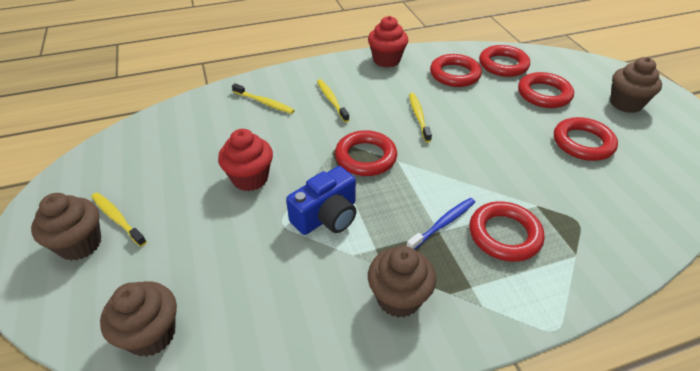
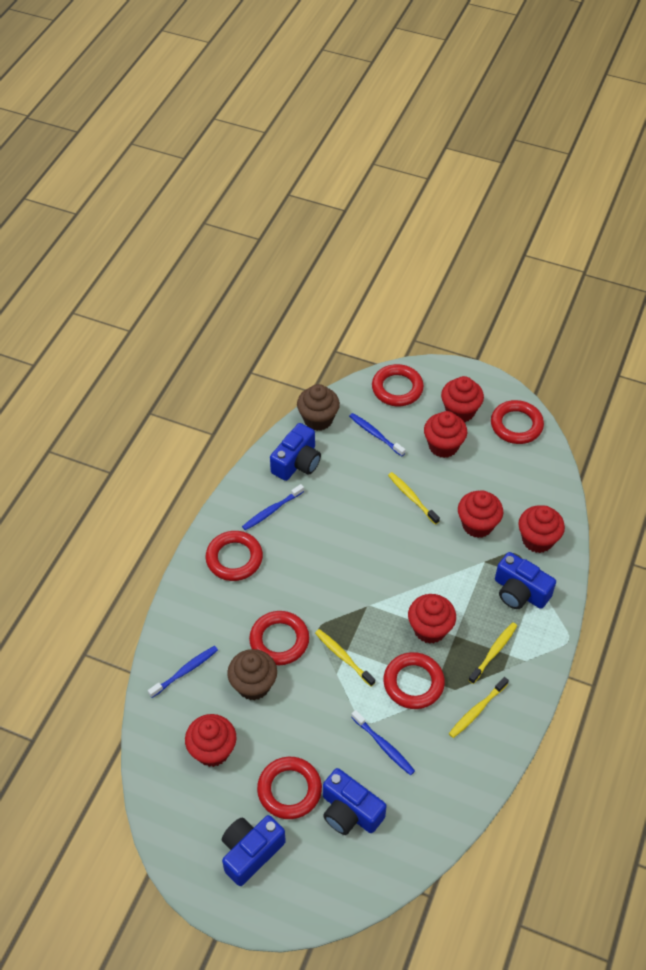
blue camera: [286,166,356,235] = 1 -> [222,815,286,886] [270,423,321,481] [323,768,387,835] [495,552,556,609] = 4
blue toothbrush: [407,198,475,250] = 1 -> [148,646,218,698] [242,484,304,530] [349,413,406,456] [351,710,415,775] = 4
brown cupcake: [31,193,102,261] [100,281,177,357] [368,246,436,318] [610,57,662,113] = 4 -> [227,649,277,700] [297,384,340,431] = 2
red cupcake: [218,129,273,191] [368,16,408,68] = 2 -> [185,714,236,767] [408,594,456,644] [424,411,467,458] [441,376,484,422] [458,491,503,538] [518,505,565,553] = 6

